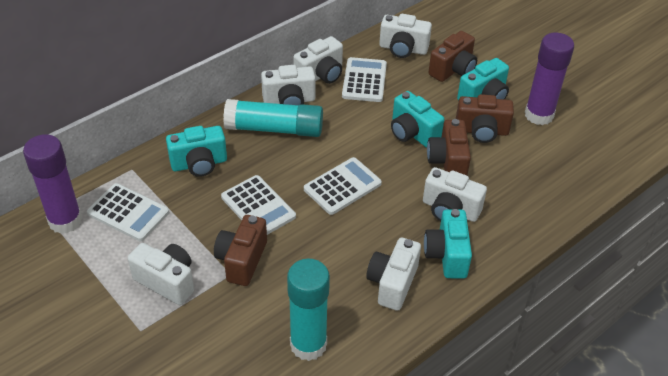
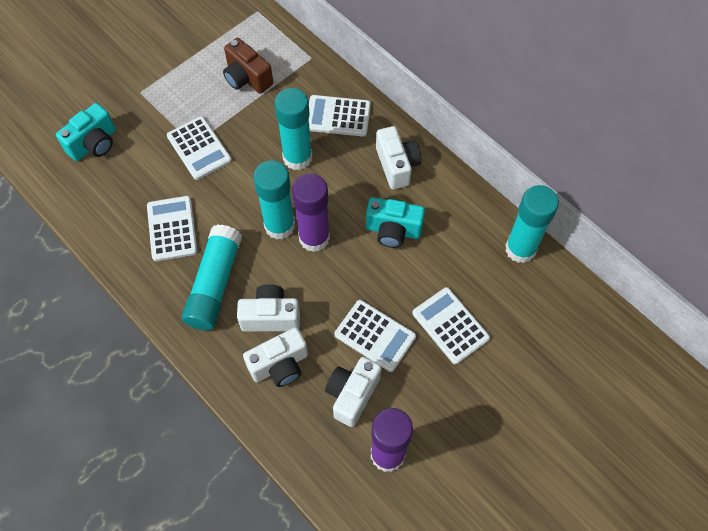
brown camera: [214,215,267,286] [427,119,471,175] [428,31,477,82] [456,94,514,143] = 4 -> [223,38,273,94] = 1
turquoise camera: [166,126,227,177] [391,91,444,148] [424,209,472,278] [457,58,509,101] = 4 -> [56,103,116,161] [366,197,425,248] = 2
turquoise glue stick: [223,99,323,137] [287,258,330,361] = 2 -> [182,224,242,330] [253,160,295,240] [274,88,312,170] [505,185,559,263] = 4
white calculator: [87,183,169,241] [221,175,296,235] [304,157,382,215] [342,57,387,102] = 4 -> [147,196,198,261] [167,116,232,180] [309,95,371,137] [335,300,416,372] [412,287,490,365] = 5
white camera: [128,243,194,305] [261,65,316,105] [293,36,343,84] [366,238,421,311] [379,14,432,58] [423,167,487,222] = 6 -> [237,284,300,332] [243,327,308,387] [325,357,381,427] [376,126,422,189] = 4

